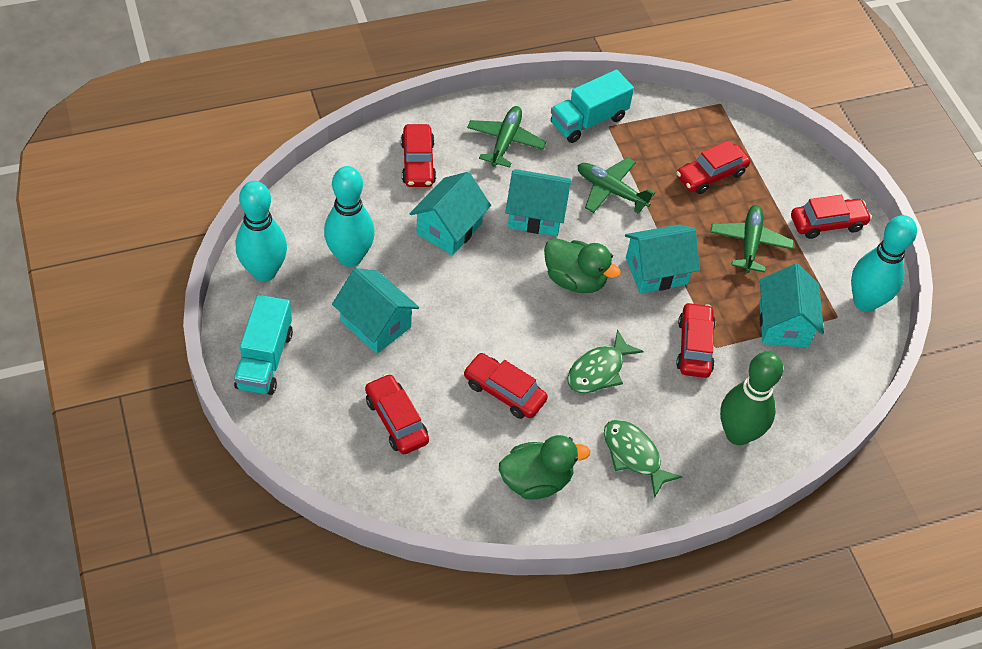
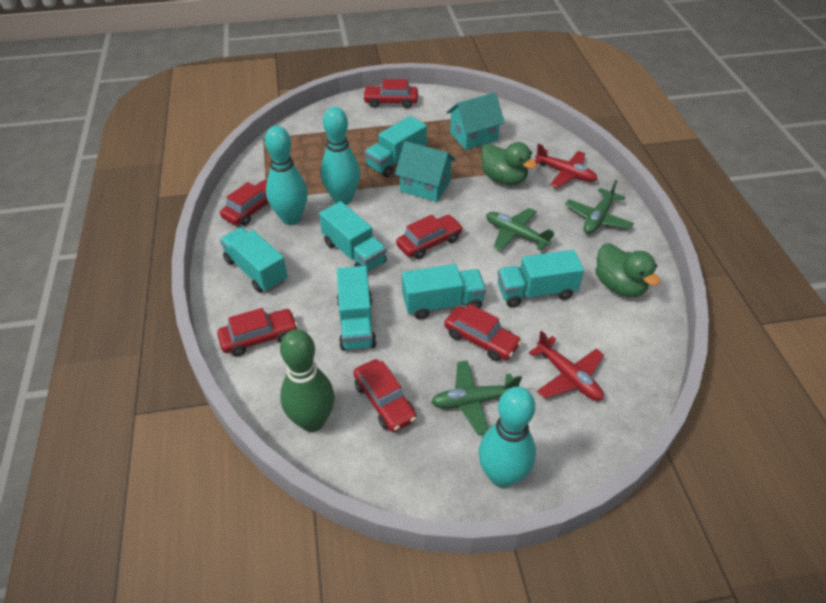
green fish: [567,329,644,393] [604,420,683,498] = 2 -> none = 0
red plane: none = 0 -> [529,330,604,401] [534,144,597,188] = 2
turquoise house: [332,268,419,354] [410,172,491,255] [505,169,571,236] [625,224,700,293] [759,264,824,348] = 5 -> [395,141,456,202] [446,92,505,150] = 2
turquoise truck: [234,295,293,395] [551,69,634,143] = 2 -> [220,227,288,293] [319,201,387,272] [337,266,377,351] [364,116,427,177] [402,264,486,319] [498,250,584,307] = 6

